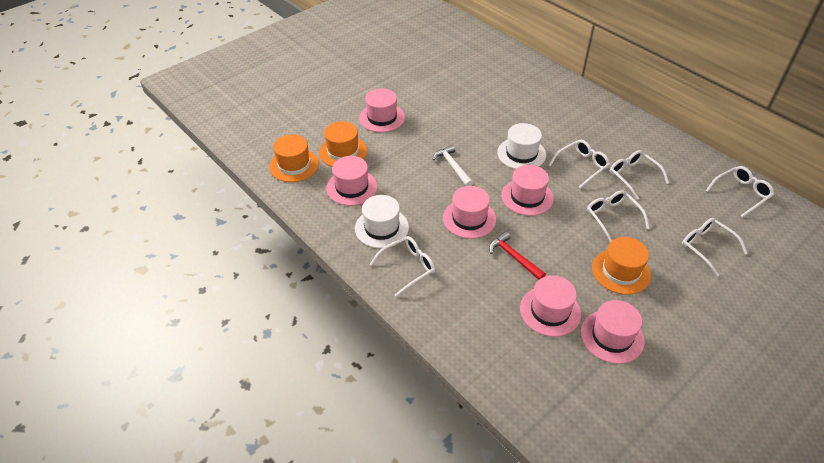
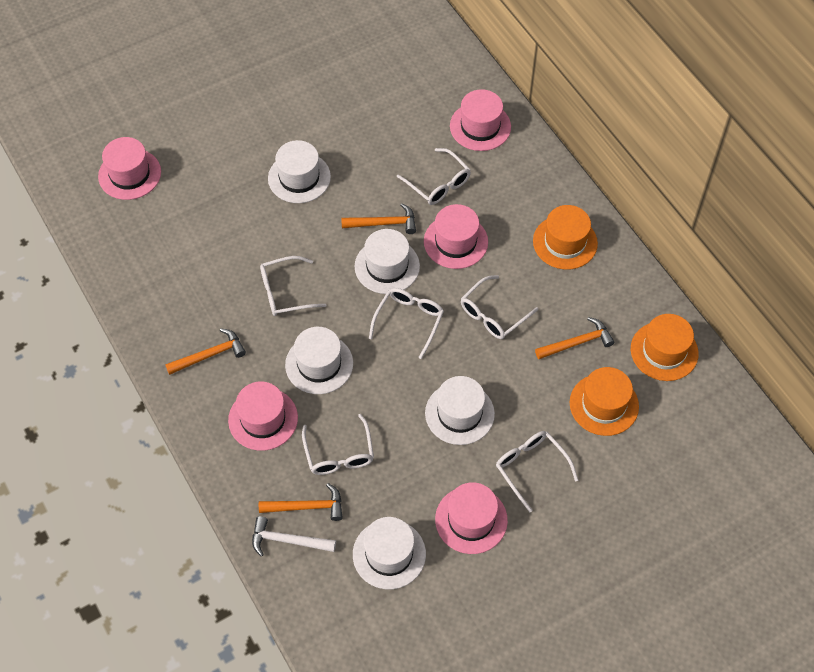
orange hammer: none = 0 -> [165,328,246,375] [259,483,343,521] [341,203,416,234] [535,317,615,359] = 4
pink hat: [326,156,378,206] [359,88,405,132] [443,186,496,239] [501,165,554,216] [520,275,581,337] [581,300,645,364] = 6 -> [98,137,161,200] [228,382,298,451] [424,204,488,269] [435,482,508,554] [450,89,511,151] = 5
red hammer: [489,232,546,280] = 1 -> none = 0
white hat: [355,195,409,248] [497,123,546,169] = 2 -> [268,140,331,203] [285,327,353,394] [353,517,426,589] [355,229,420,294] [425,376,495,445] = 5

